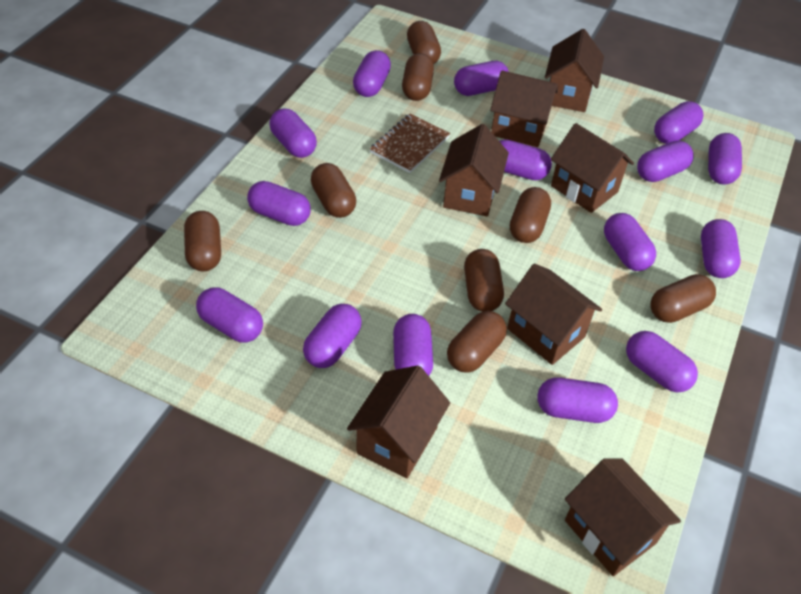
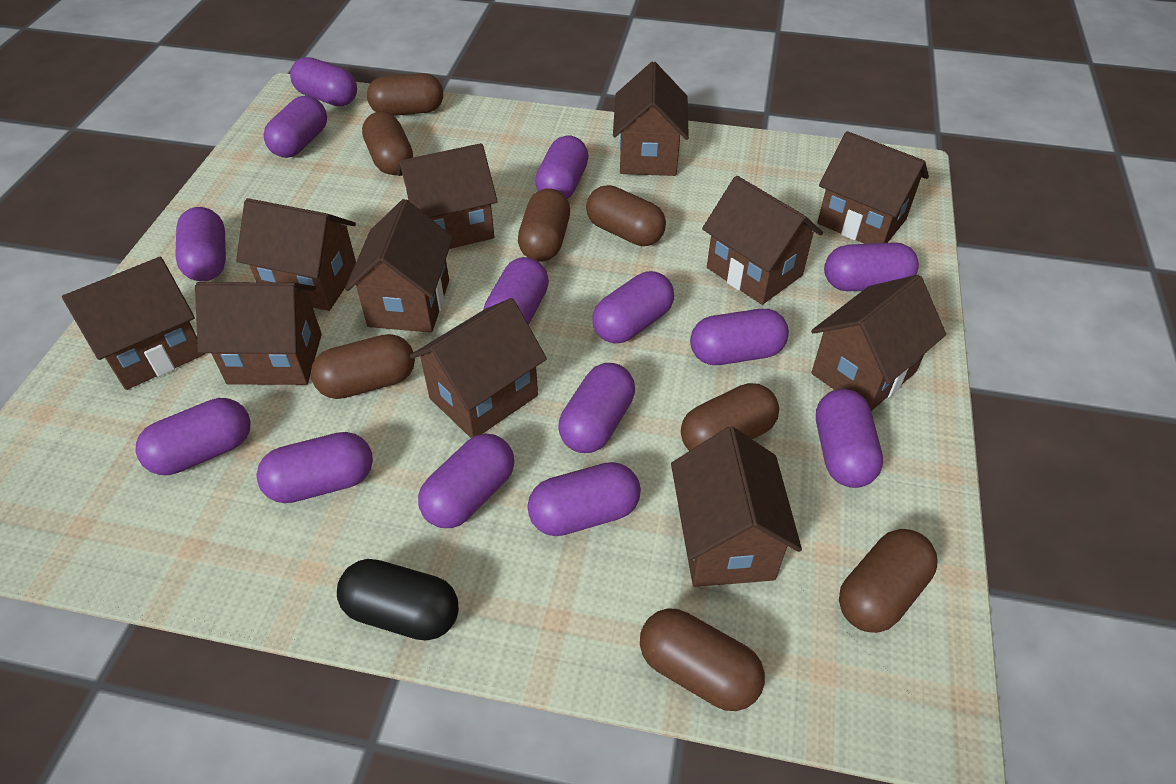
black capsule: none = 0 -> [337,559,459,641] = 1
brown house: [347,365,450,478] [439,124,509,216] [490,70,558,147] [505,264,602,365] [545,29,604,112] [551,123,634,213] [565,458,681,576] = 7 -> [62,257,205,390] [195,282,322,385] [236,198,356,311] [345,199,453,333] [397,143,498,249] [410,298,547,438] [613,62,689,176] [671,427,802,587] [702,176,823,305] [811,275,946,411] [817,131,929,244] = 11
brown notebook: [370,113,450,173] = 1 -> none = 0
purple capsule: [196,288,263,343] [247,181,311,226] [269,108,317,158] [303,304,362,368] [353,50,391,97] [393,314,433,376] [454,61,509,96] [499,140,552,180] [537,377,618,423] [604,213,656,271] [626,331,698,392] [637,140,694,182] [654,101,704,144] [701,219,741,278] [708,133,742,185] = 15 -> [136,398,251,475] [175,207,226,281] [256,432,373,503] [263,96,327,158] [290,57,357,106] [418,434,514,528] [484,257,549,325] [527,462,641,536] [535,136,589,199] [559,363,635,453] [592,271,674,344] [690,309,789,365] [816,389,883,488] [824,242,919,291] = 14

